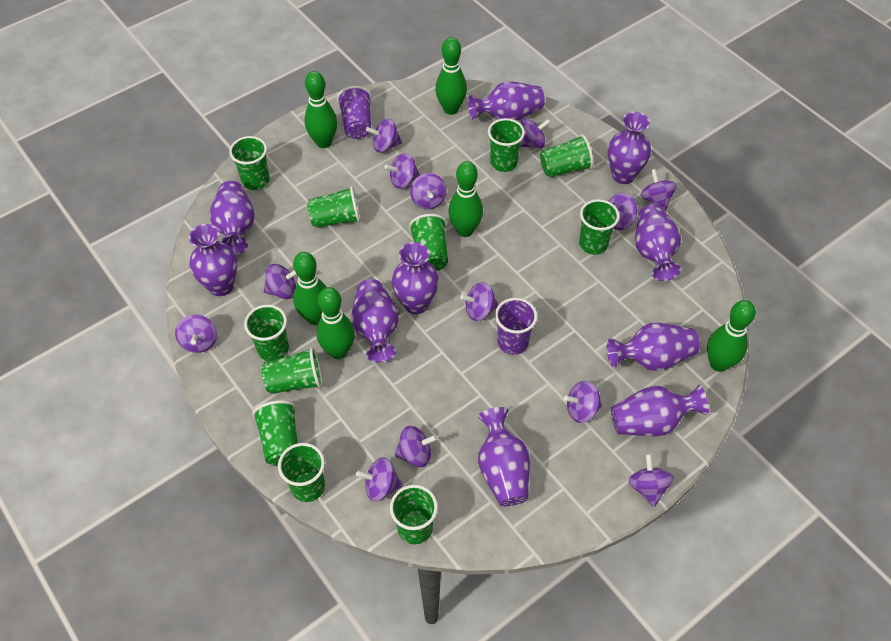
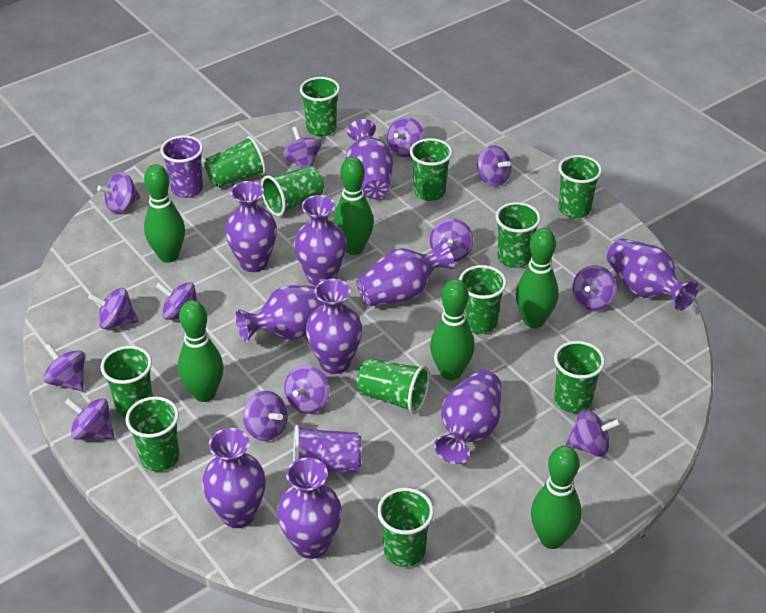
green cup: [229,136,270,190] [244,305,289,361] [252,400,298,466] [261,347,322,394] [278,443,325,502] [307,186,361,228] [390,485,438,544] [409,214,448,271] [488,118,525,172] [540,134,593,177] [579,199,620,255] = 11 -> [101,346,153,417] [125,397,180,472] [204,136,266,188] [261,166,324,216] [300,77,340,137] [357,358,430,414] [377,488,434,567] [410,138,452,201] [459,265,507,334] [495,202,541,268] [554,341,605,413] [558,155,602,219] = 12

